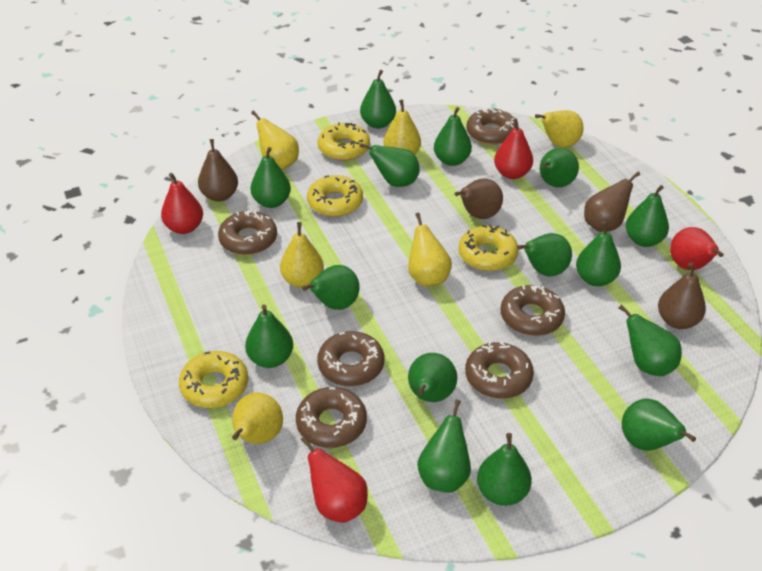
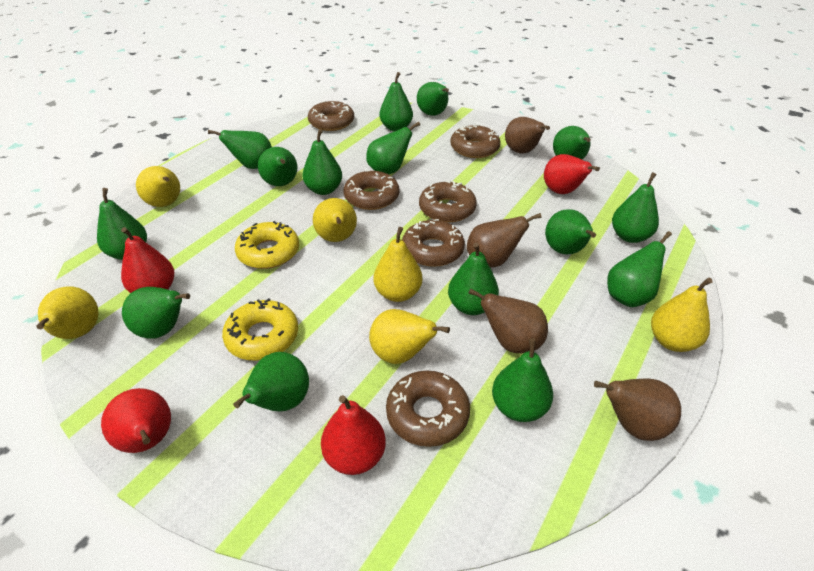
yellow donut: [179,351,248,408] [307,175,363,217] [318,122,370,161] [459,225,518,271] = 4 -> [222,298,298,361] [235,221,299,269] = 2

